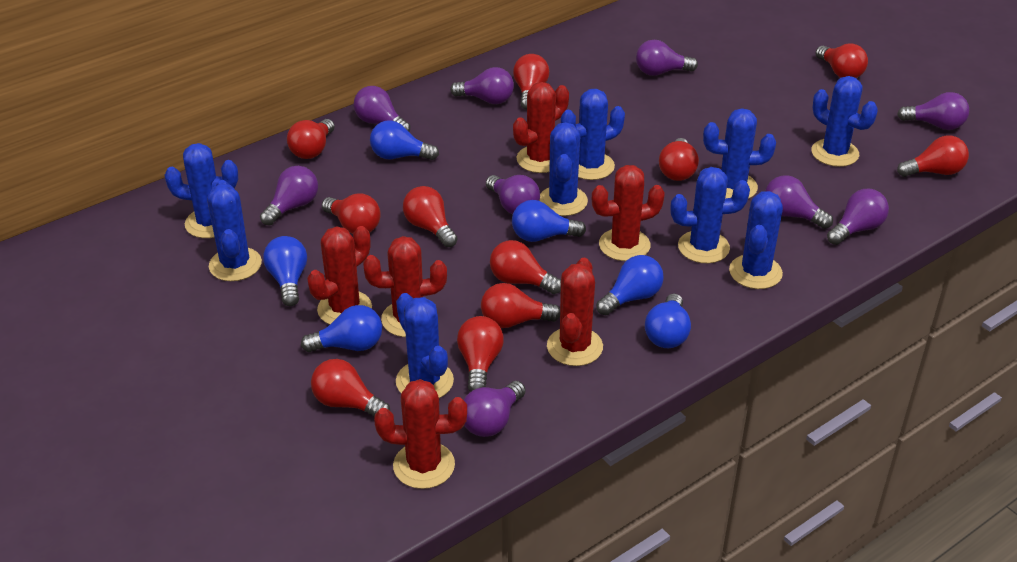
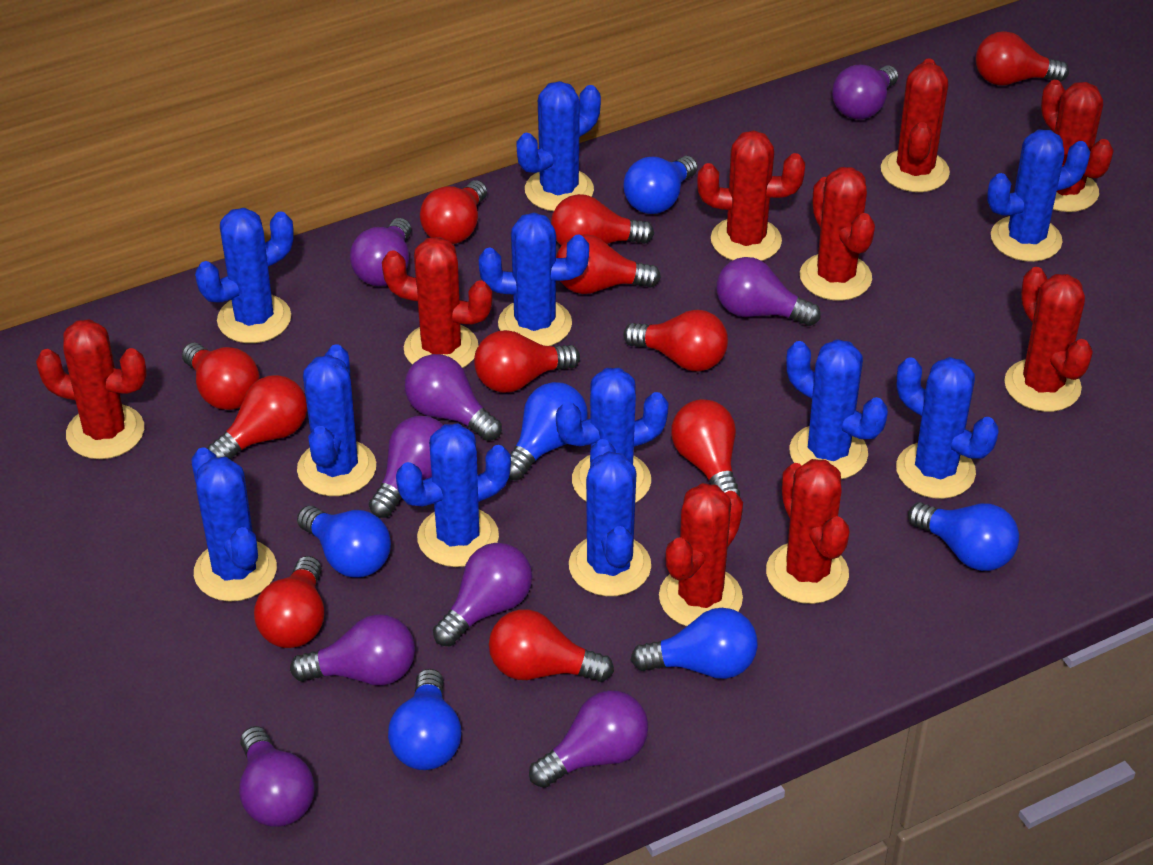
blue cactus: [164,143,238,238] [207,180,262,281] [396,293,454,398] [540,122,588,216] [561,89,625,180] [671,167,750,263] [703,108,776,199] [729,191,783,289] [811,76,878,167] = 9 -> [191,447,277,602] [195,208,294,343] [297,344,376,496] [396,424,511,567] [479,212,589,346] [516,81,601,211] [556,368,669,503] [569,439,651,596] [786,339,888,479] [896,357,999,499] [987,130,1090,262] = 11
red cactus: [307,226,372,325] [363,236,447,337] [374,379,467,489] [513,82,569,173] [547,258,603,366] [592,165,665,261] = 6 -> [36,319,147,459] [382,237,492,368] [659,483,743,626] [697,130,805,261] [766,459,849,604] [800,167,875,301] [881,58,950,192] [1004,267,1093,412] [1041,80,1114,212] = 9

